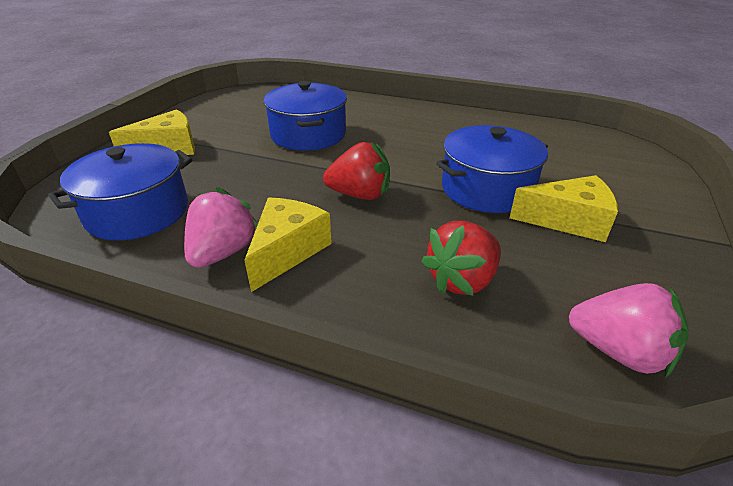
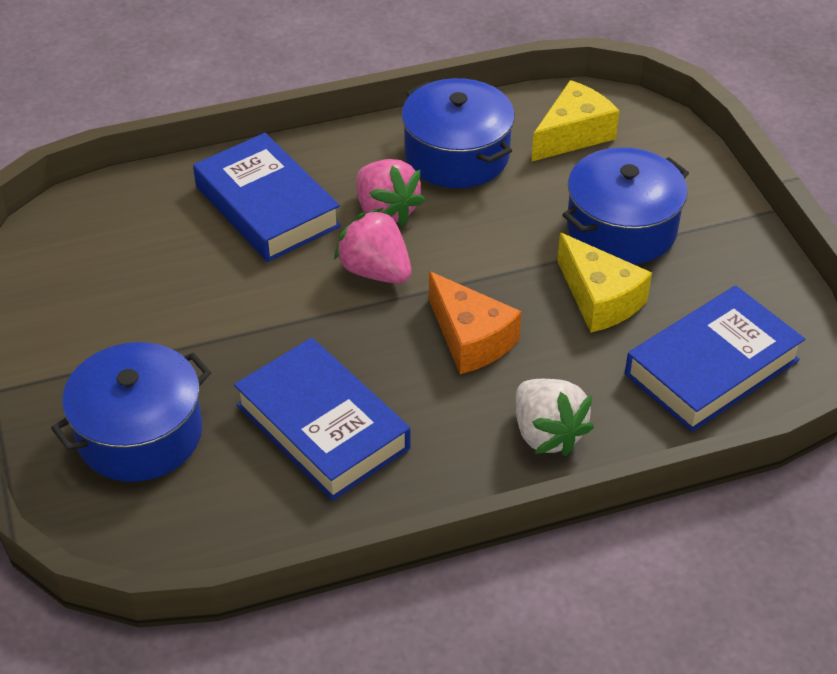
blue book: none = 0 -> [193,133,341,262] [234,338,410,501] [625,286,805,432] = 3
orange cheese: none = 0 -> [429,271,522,374] = 1
red strawberry: [323,142,390,200] [421,221,501,296] = 2 -> none = 0
white strawberry: none = 0 -> [515,379,594,456] = 1
yellow cheese: [109,109,195,155] [244,198,332,292] [510,175,618,242] = 3 -> [531,80,619,162] [557,233,652,333] = 2

